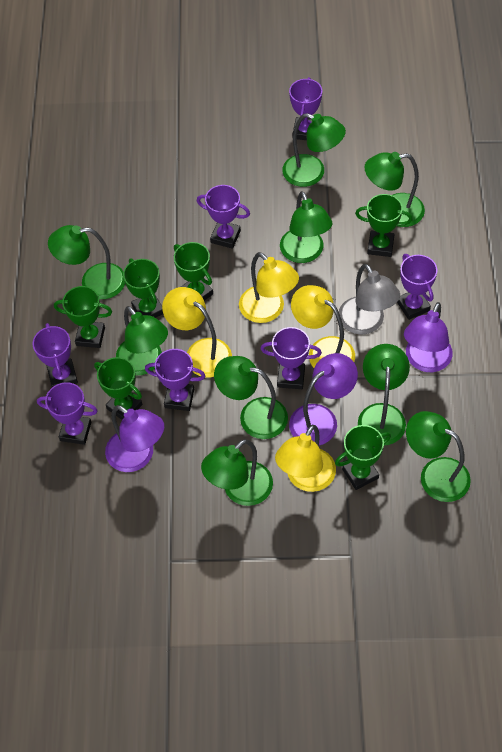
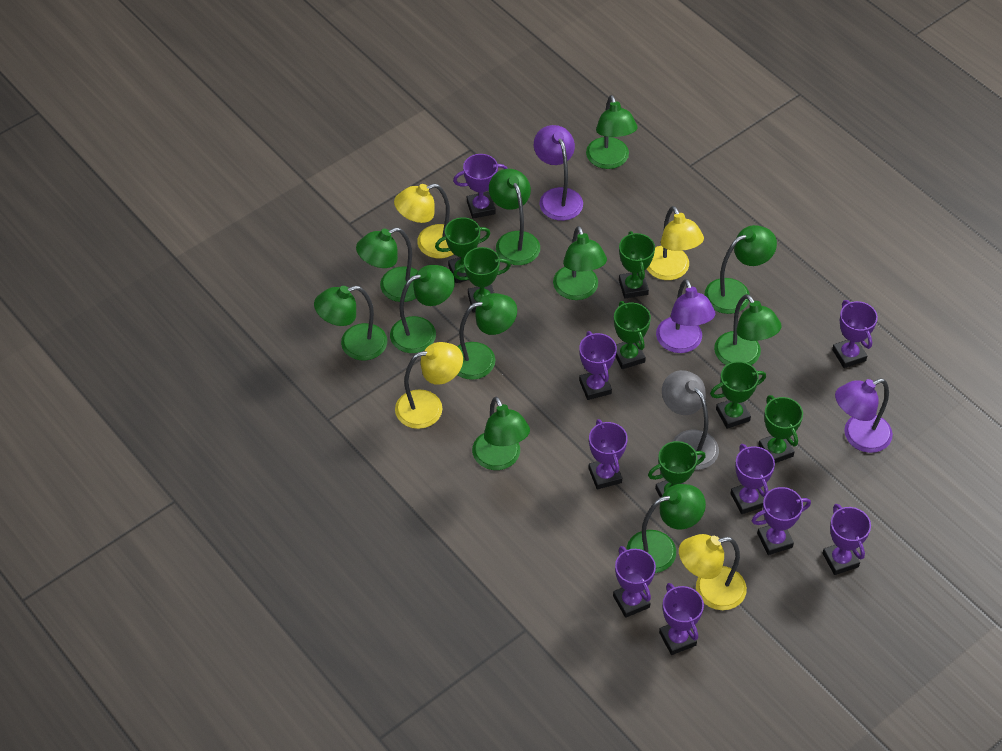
green lamp: [48,225,125,299] [116,306,168,375] [201,439,273,506] [214,356,288,439] [280,191,332,263] [282,113,346,187] [358,344,410,445] [364,152,425,227] [406,411,471,502] = 9 -> [314,286,387,361] [356,227,418,302] [390,265,455,353] [457,293,517,380] [472,396,530,470] [489,169,540,265] [553,226,607,300] [586,95,638,169] [627,484,706,573] [704,225,777,314] [714,294,781,365] = 11
green trophy: [54,286,112,348] [94,357,142,420] [123,258,163,318] [174,242,213,301] [335,425,391,490] [355,194,413,257] = 6 -> [435,217,490,283] [453,247,511,313] [614,301,651,369] [619,231,655,298] [648,441,706,497] [710,361,766,429] [758,395,803,463] = 7
purple trophy: [32,323,78,387] [37,382,98,445] [145,349,205,411] [197,185,250,249] [260,327,322,389] [289,77,322,140] [397,254,437,320] = 7 -> [453,154,508,219] [579,331,617,400] [588,419,628,489] [613,546,656,618] [659,583,704,655] [730,444,775,514] [752,487,811,555] [822,504,871,575] [832,300,878,368] = 9

